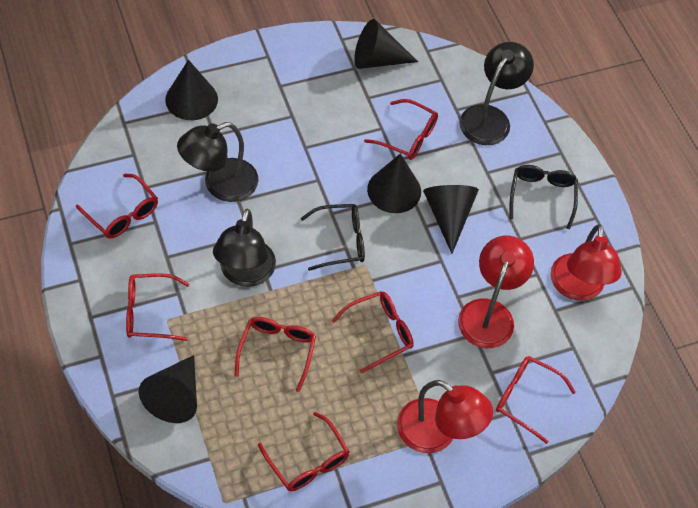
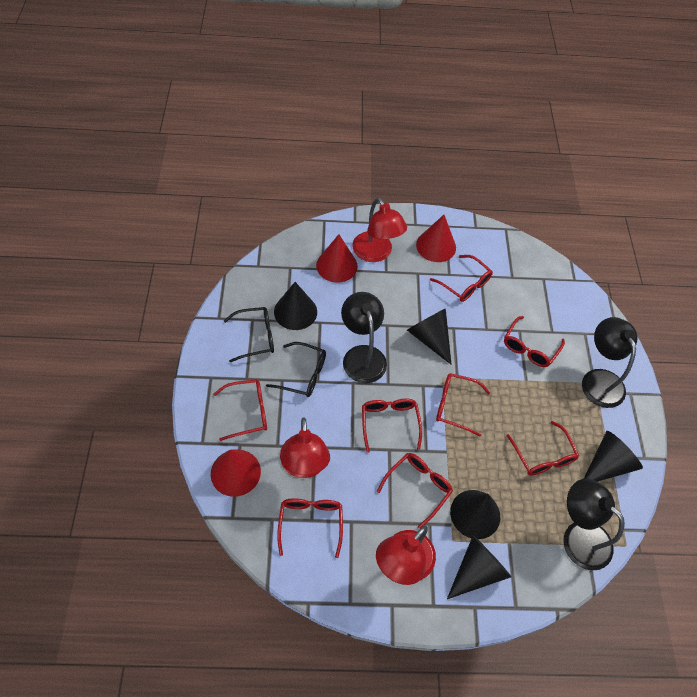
red cone: none = 0 -> [211,449,261,497] [316,234,358,283] [416,215,456,262] = 3
red glasses: [76,173,158,239] [126,273,189,341] [235,317,316,392] [258,412,350,492] [332,291,414,374] [364,99,438,160] [496,356,576,444] = 7 -> [213,379,267,441] [277,498,343,558] [362,399,422,453] [377,453,453,529] [430,255,493,302] [436,373,490,436] [504,316,565,367] [506,421,579,476] = 8

